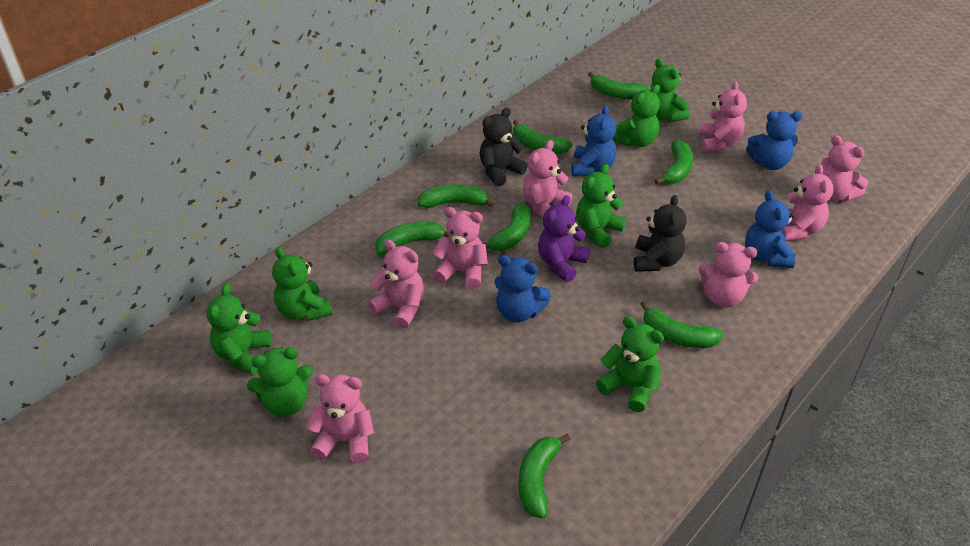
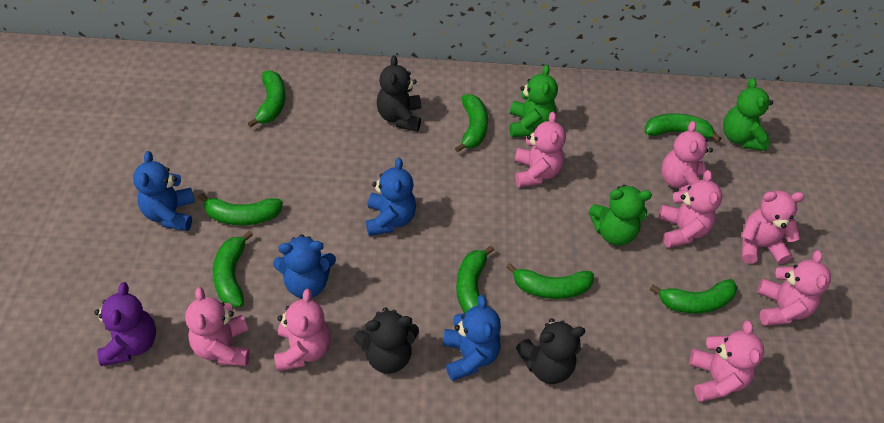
black teddy bear: [480,108,528,186] [634,195,687,272] = 2 -> [354,307,419,374] [377,55,421,132] [516,318,585,384] = 3
green teddy bear: [206,284,271,374] [247,347,313,417] [272,247,333,321] [576,164,626,248] [596,317,664,412] [612,84,660,147] [651,58,690,122] = 7 -> [509,65,558,137] [589,185,652,246] [723,78,773,151] = 3

